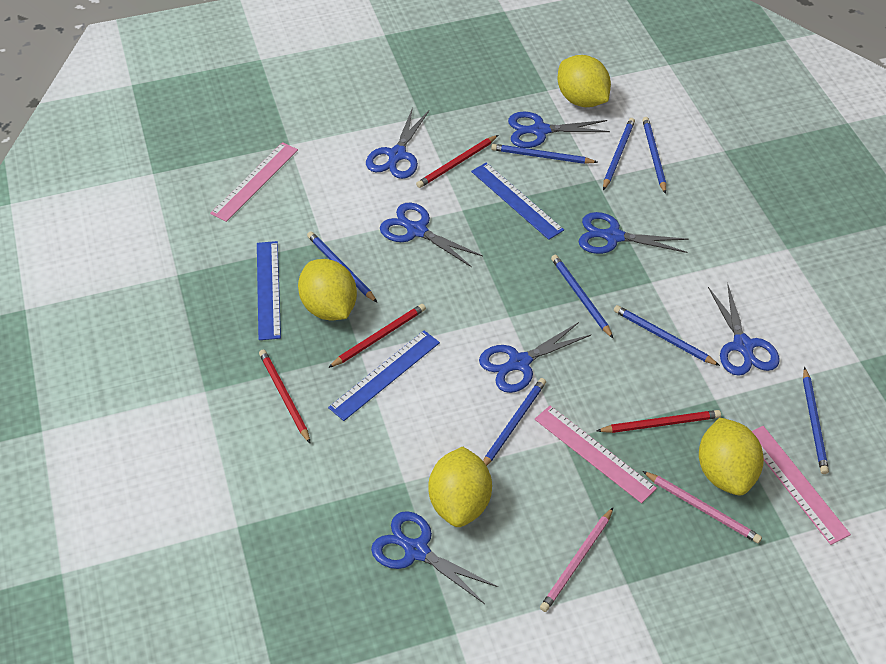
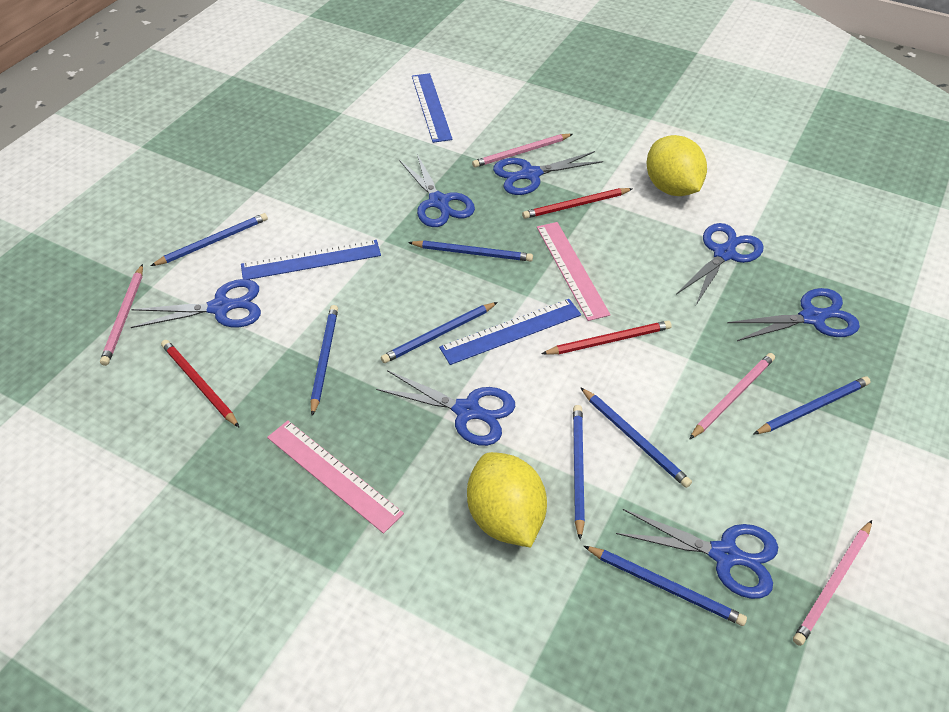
pink pencil: [540,508,613,612] [642,471,762,543] = 2 -> [100,264,143,366] [472,134,573,168] [690,353,775,439] [793,520,872,646] = 4
pink ruler: [210,142,298,222] [535,406,657,503] [752,426,851,545] = 3 -> [267,420,404,534] [537,222,611,321] = 2
red pencil: [259,350,311,444] [328,304,426,368] [416,135,498,188] [597,410,721,433] = 4 -> [161,340,239,427] [522,188,633,219] [541,321,672,355] = 3
yellow lemon: [298,259,357,321] [429,446,492,527] [557,55,611,107] [699,417,764,496] = 4 -> [467,452,547,548] [646,135,707,196] = 2

